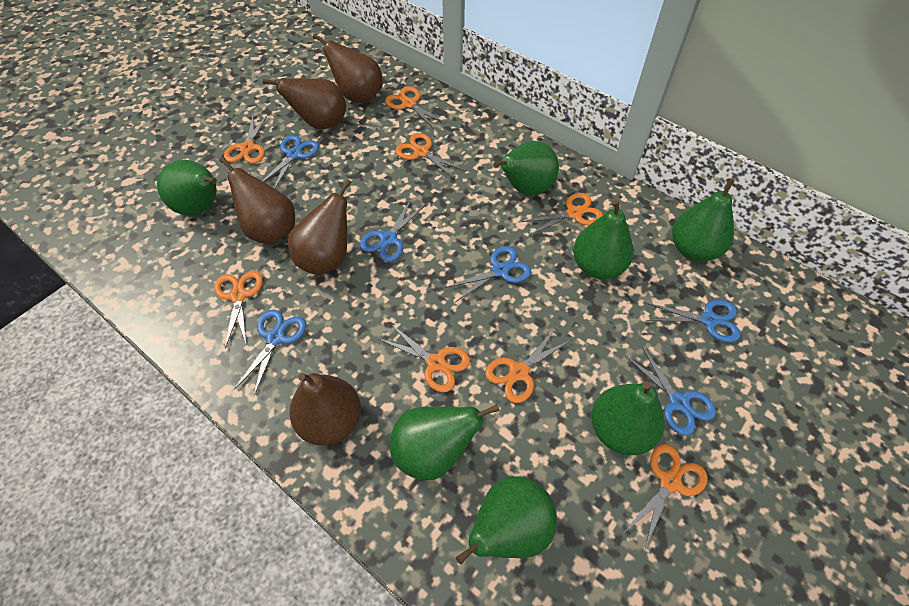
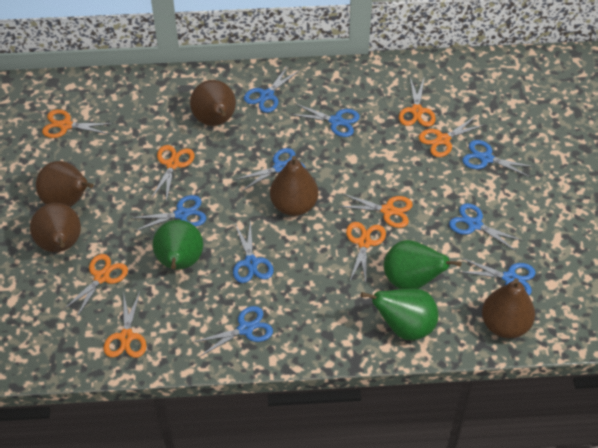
blue scissors: [234,310,306,396] [263,135,319,189] [360,199,426,262] [445,246,531,302] [626,345,716,436] [646,300,741,342] = 6 -> [132,195,206,231] [194,306,273,356] [233,220,274,283] [234,148,305,191] [244,65,300,113] [290,103,360,137] [449,203,524,252] [457,258,536,295] [462,140,535,178] = 9
green pear: [157,160,217,215] [390,404,500,480] [456,476,557,564] [493,141,559,196] [573,199,634,279] [591,381,665,455] [672,178,735,261] = 7 -> [153,220,203,270] [361,288,439,340] [384,240,462,289] = 3

